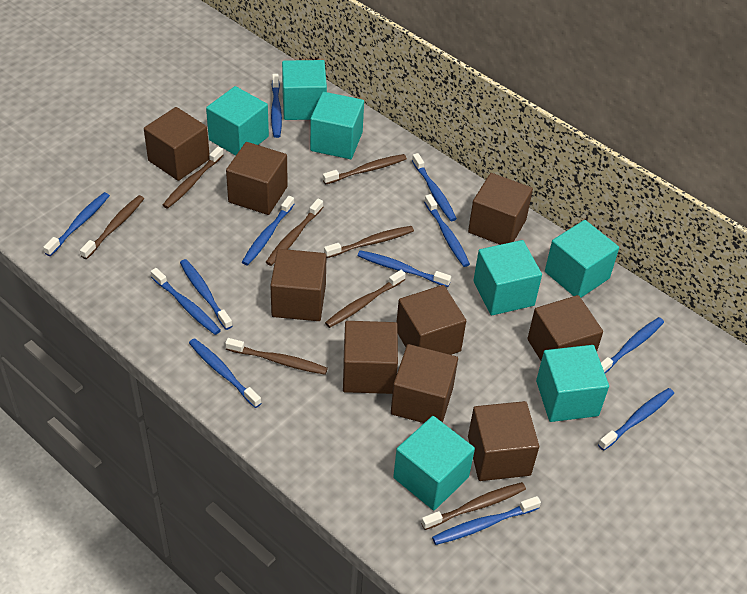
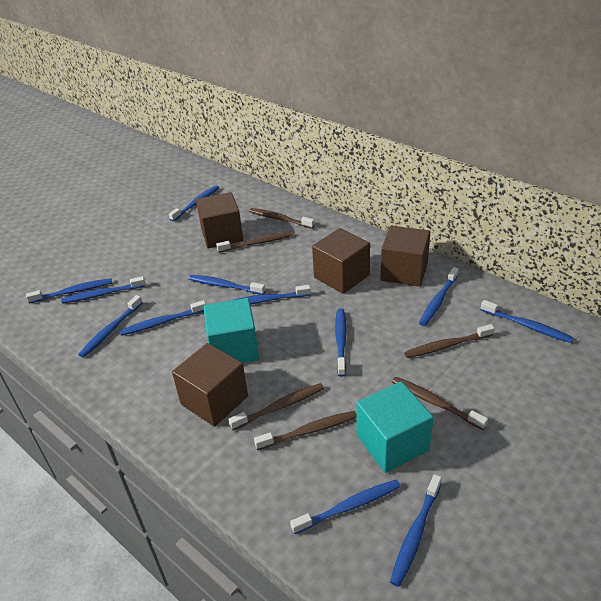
brown cube: [144,107,209,181] [226,142,288,215] [270,249,327,321] [343,321,398,394] [391,344,458,423] [396,285,466,355] [468,173,533,245] [468,401,539,481] [527,295,603,360] = 9 -> [172,343,248,427] [196,192,243,248] [312,228,370,294] [381,226,430,287] = 4
brown toothbrush: [80,195,144,259] [163,146,223,209] [225,338,328,375] [266,199,323,266] [323,154,407,185] [324,226,414,258] [325,270,406,328] [421,482,526,530] = 8 -> [216,232,292,253] [228,383,324,430] [249,208,315,229] [254,411,357,450] [392,377,488,430] [404,324,495,358] = 6
turquoise cube: [206,86,269,156] [282,60,327,120] [310,92,364,159] [393,416,475,510] [473,240,542,316] [536,345,609,422] [545,220,619,297] = 7 -> [203,298,259,363] [357,381,434,473] = 2

